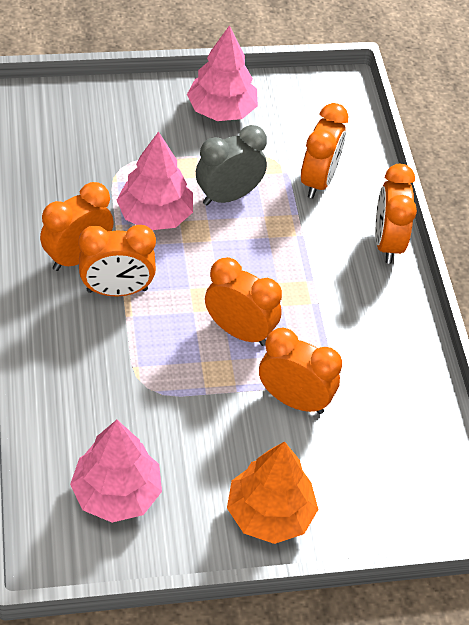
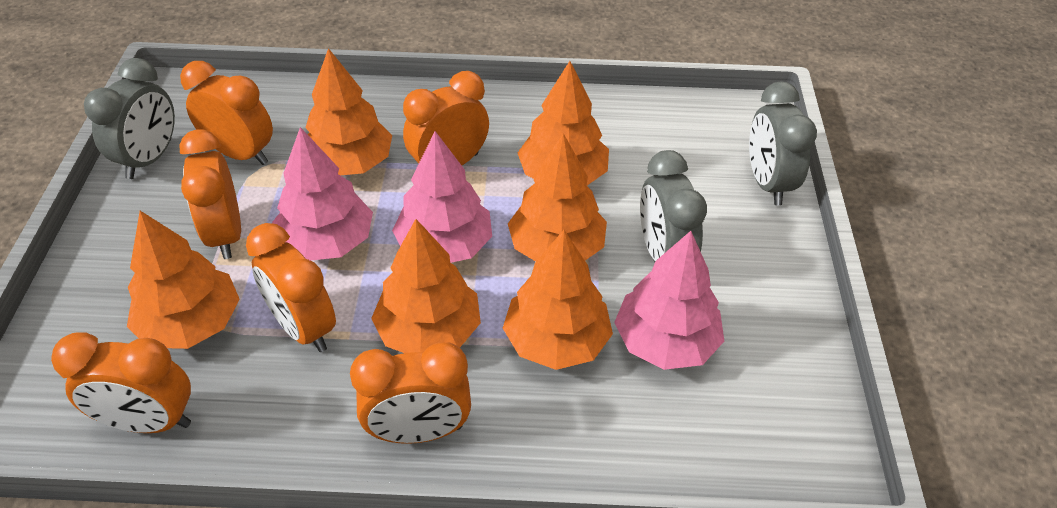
grey clock: [196,125,267,205] = 1 -> [84,58,175,179] [640,150,707,262] [749,81,817,205] = 3
orange tree: [227,441,318,544] = 1 -> [127,211,240,349] [305,48,392,175] [371,219,481,353] [503,230,613,370] [508,133,607,261] [518,61,609,185] = 6

